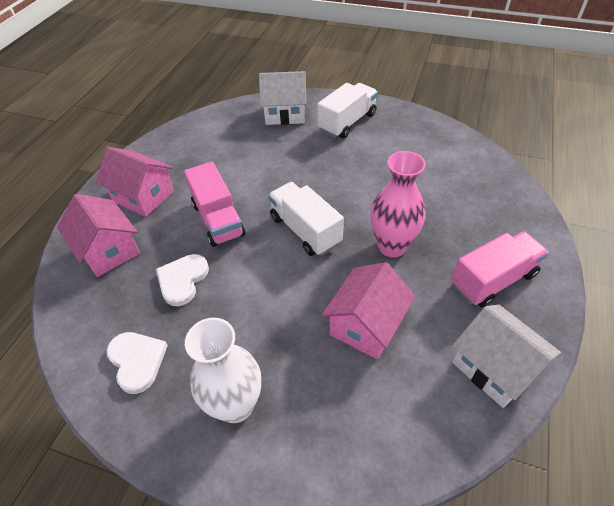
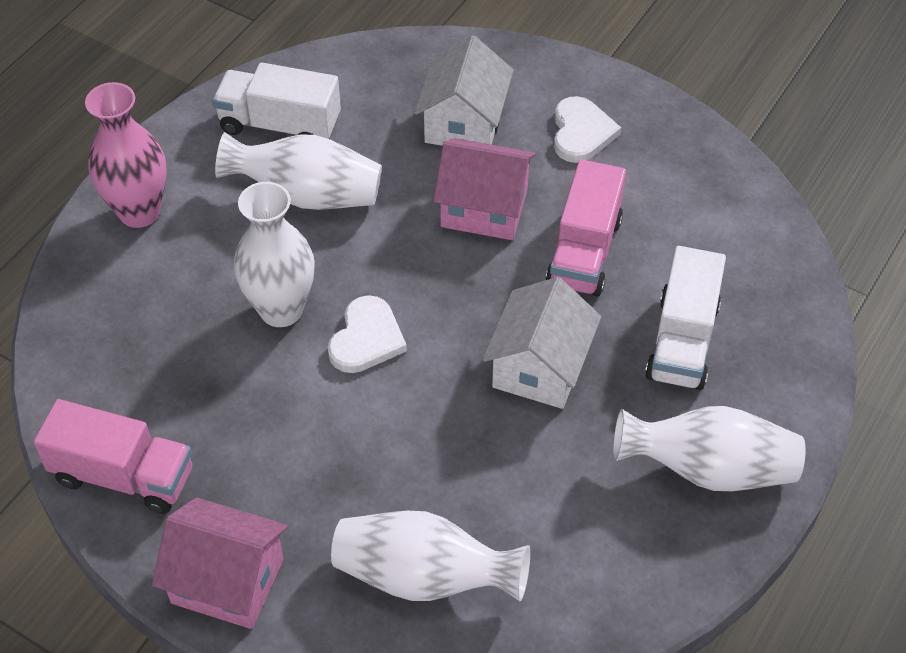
pink house: [57,194,140,277] [96,147,174,217] [322,262,415,359] = 3 -> [152,497,288,629] [433,138,536,240] = 2
white vase: [185,318,261,423] = 1 -> [215,132,382,210] [234,182,315,327] [331,511,530,602] [613,406,806,491] = 4

